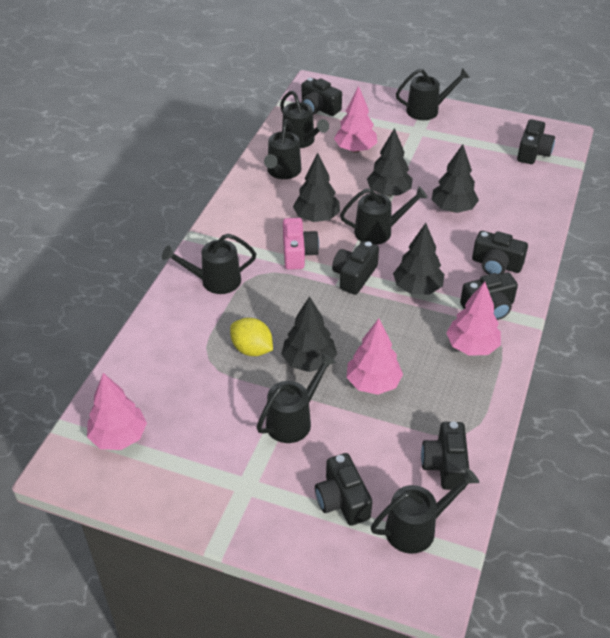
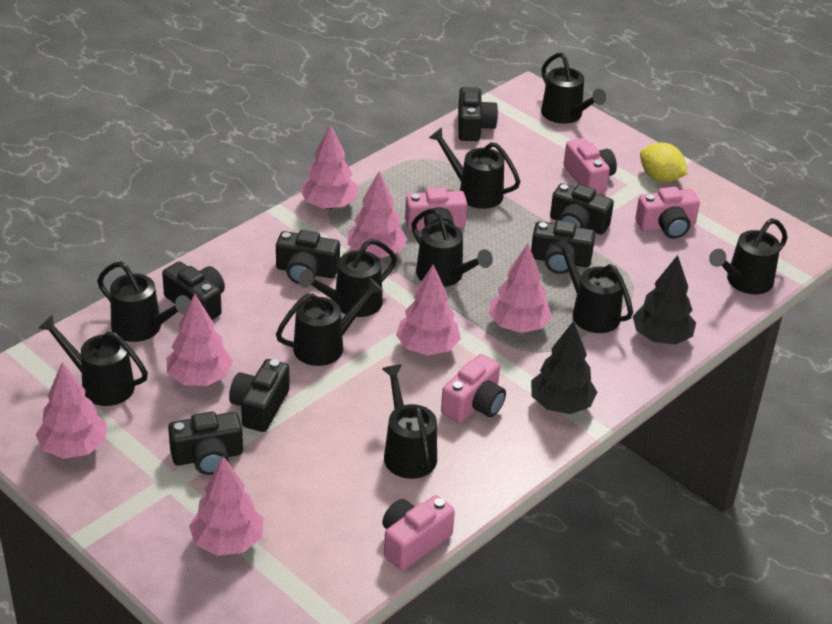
black tree: [281,296,337,372] [293,153,340,222] [367,128,413,196] [393,223,444,294] [432,144,479,213] = 5 -> [531,321,597,414] [633,255,696,344] = 2
black watering can: [162,234,256,294] [257,353,336,443] [264,119,302,179] [280,91,329,148] [340,186,428,245] [371,468,480,554] [396,68,470,120] = 7 -> [38,314,148,406] [97,262,191,342] [276,278,383,366] [299,239,397,317] [382,364,437,479] [411,208,493,287] [429,127,520,209] [541,53,606,124] [553,236,633,333] [709,218,788,294] = 10
pink camera: [283,218,319,270] = 1 -> [382,495,455,570] [405,187,467,231] [441,354,506,423] [564,138,617,194] [635,187,700,239] = 5
pink tree: [87,373,147,450] [334,86,377,153] [346,318,403,395] [446,282,501,356] = 4 -> [36,362,107,459] [166,294,233,386] [189,456,263,556] [300,124,358,209] [348,171,408,258] [396,265,461,355] [488,244,552,333] = 7

